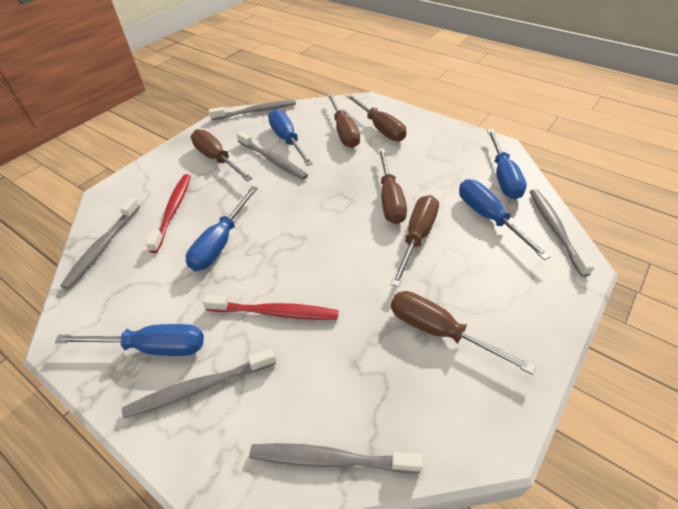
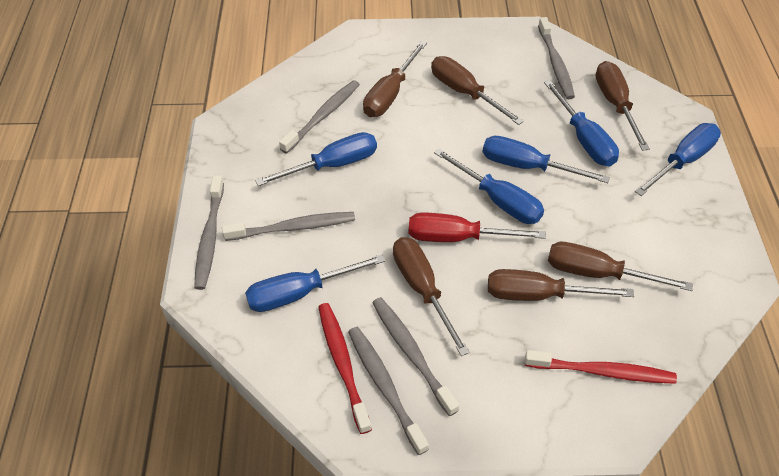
blue screwdriver: [55,324,204,356] [186,186,258,271] [268,109,313,166] [459,179,551,260] [487,129,527,199] = 5 -> [245,254,385,312] [255,132,377,186] [434,148,544,224] [483,136,610,183] [544,80,619,166] [635,123,721,196] = 6
red screwdriver: none = 0 -> [408,213,546,242] = 1

